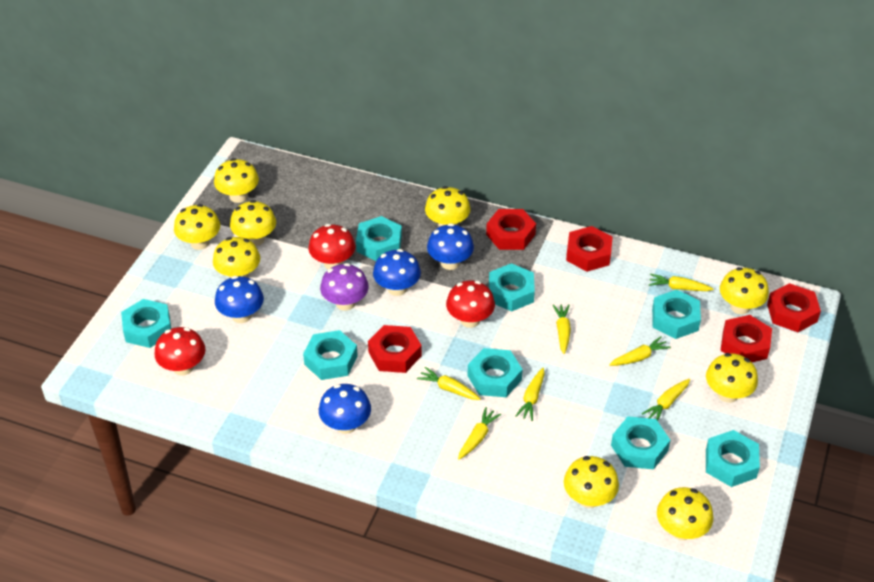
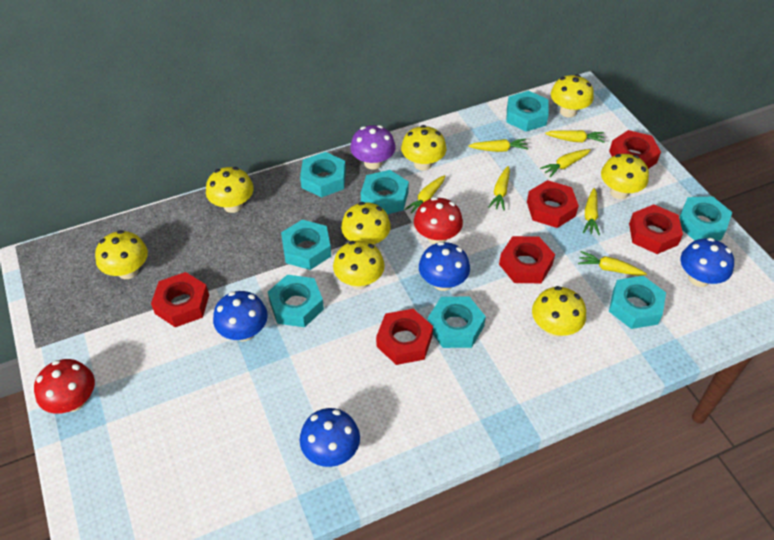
red mushroom: [154,327,206,376] [309,224,355,269] [446,281,495,328] = 3 -> [34,359,95,414] [414,197,463,244] = 2
red nut: [368,325,422,373] [486,209,536,250] [566,226,613,272] [720,315,772,362] [767,283,821,332] = 5 -> [151,272,209,327] [376,309,433,365] [499,236,555,283] [527,180,579,228] [609,130,661,169] [629,204,683,254] = 6
yellow mushroom: [174,204,220,250] [213,237,260,278] [214,158,259,203] [230,200,276,246] [425,186,470,227] [564,456,619,508] [657,487,713,540] [706,353,758,403] [720,267,769,314] = 9 -> [95,230,148,279] [206,167,254,213] [333,241,385,289] [341,202,391,246] [401,125,447,171] [532,286,586,337] [551,74,594,118] [601,154,649,199] = 8

